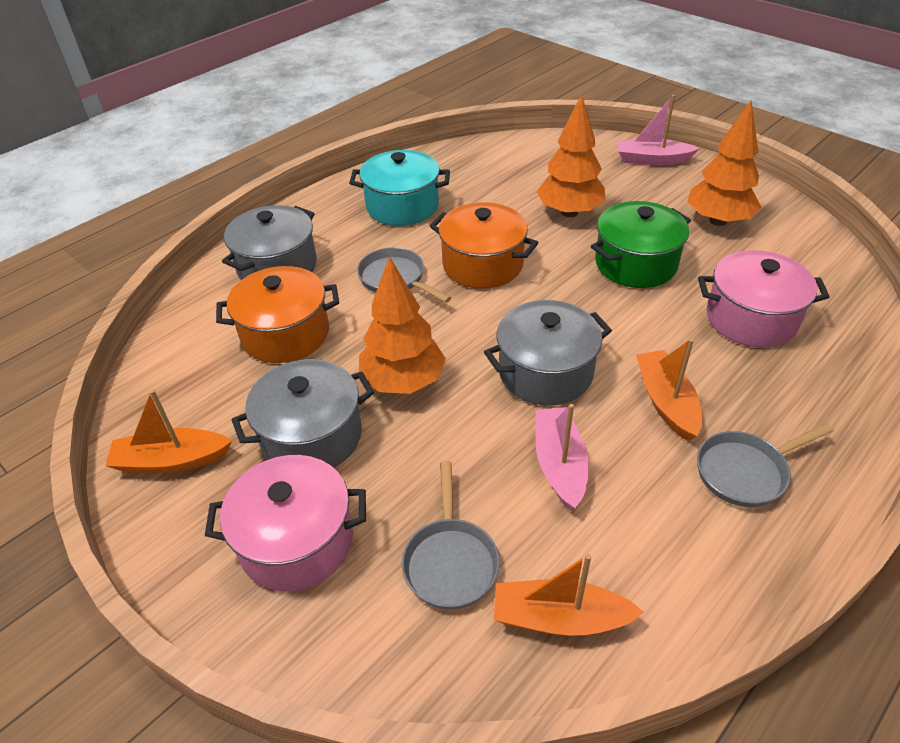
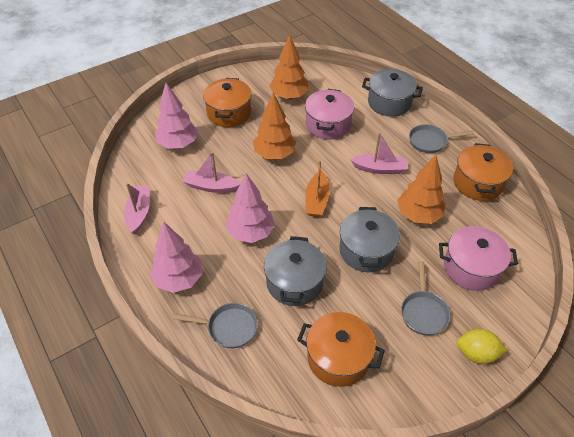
green pot: [591,201,691,288] = 1 -> none = 0
orange boat: [105,389,232,473] [494,554,644,636] [636,339,702,441] = 3 -> [305,160,330,217] = 1
orange pot: [216,266,339,363] [430,202,538,289] = 2 -> [203,78,252,127] [297,312,385,387] [453,143,513,201] = 3
pink boat: [535,404,589,511] [617,95,700,165] = 2 -> [124,183,150,234] [182,152,240,193] [350,132,407,174] = 3
pink tree: none = 0 -> [150,221,202,293] [155,83,198,149] [226,173,275,243] = 3
turquoise pot: [349,150,450,226] = 1 -> none = 0
yellow lemon: none = 0 -> [456,329,507,364] = 1

